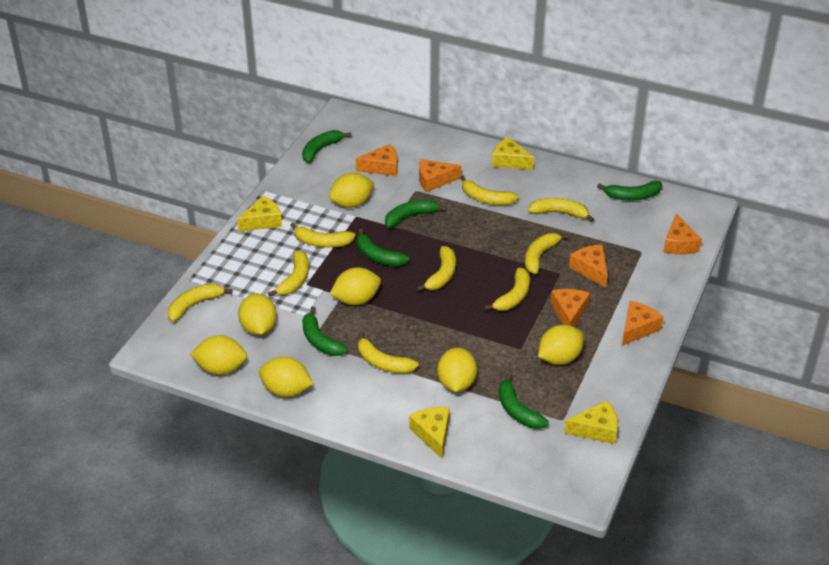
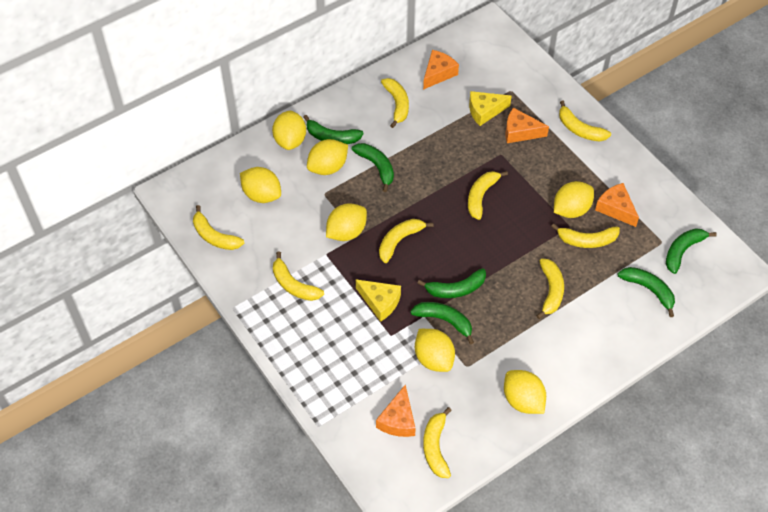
orange cheese: [356,144,398,176] [419,159,461,193] [550,289,590,327] [569,245,608,288] [622,301,663,346] [663,213,702,255] = 6 -> [376,384,416,437] [423,50,459,90] [506,108,549,143] [595,183,639,227] = 4
yellow cheese: [237,195,282,232] [409,407,450,458] [492,137,534,170] [564,401,618,444] = 4 -> [356,279,401,322] [469,91,512,126] = 2

